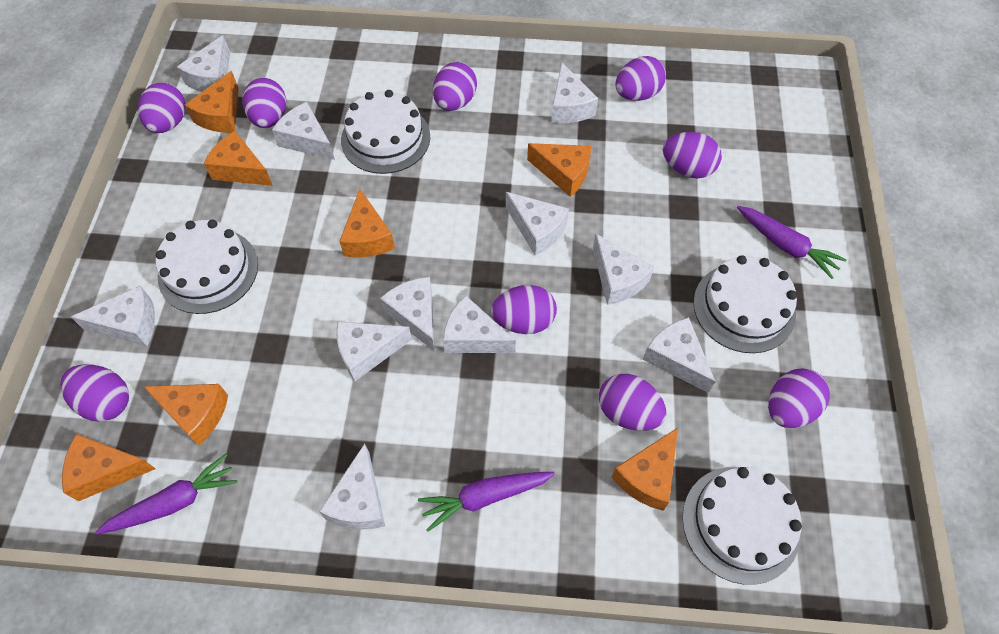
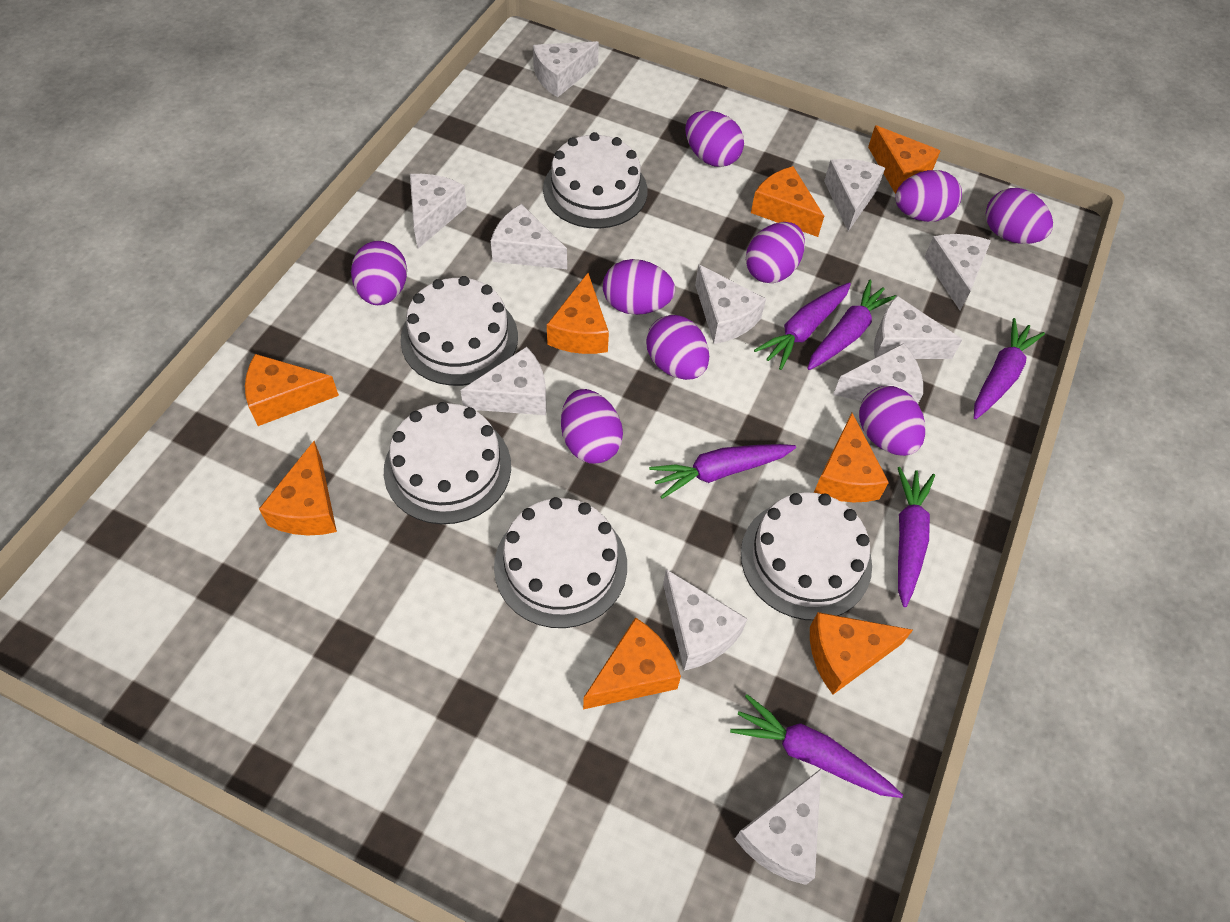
orange cheese: [62,434,155,501] [143,384,228,445] [185,71,239,133] [204,131,273,186] [339,189,395,257] [527,143,591,197] [612,428,678,511] = 7 -> [245,354,339,426] [259,441,337,535] [547,273,609,354] [583,617,681,709] [751,166,824,237] [810,612,913,694] [814,413,889,503] [868,125,941,194] = 8
purple carrot: [95,454,238,534] [418,472,555,532] [737,206,847,279] = 3 -> [649,444,796,499] [730,694,903,798] [754,283,851,370] [807,280,897,370] [898,467,935,607] [974,318,1045,419] = 6
white cake: [156,220,258,314] [341,90,430,174] [682,467,802,585] [693,255,797,353] = 4 -> [384,402,511,524] [400,276,518,386] [494,497,627,628] [543,132,648,229] [741,492,872,620] = 5

